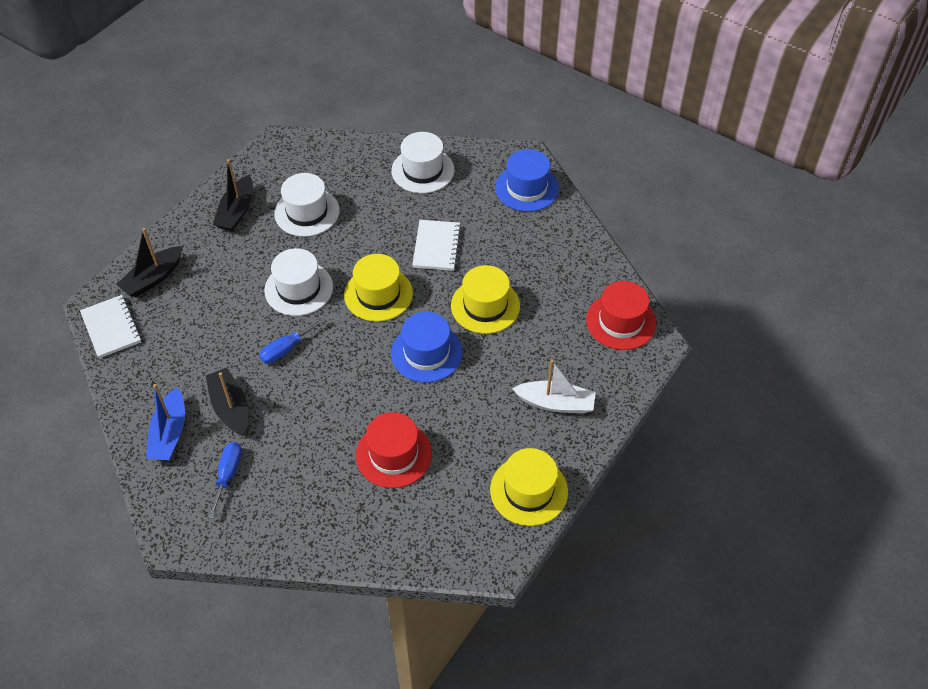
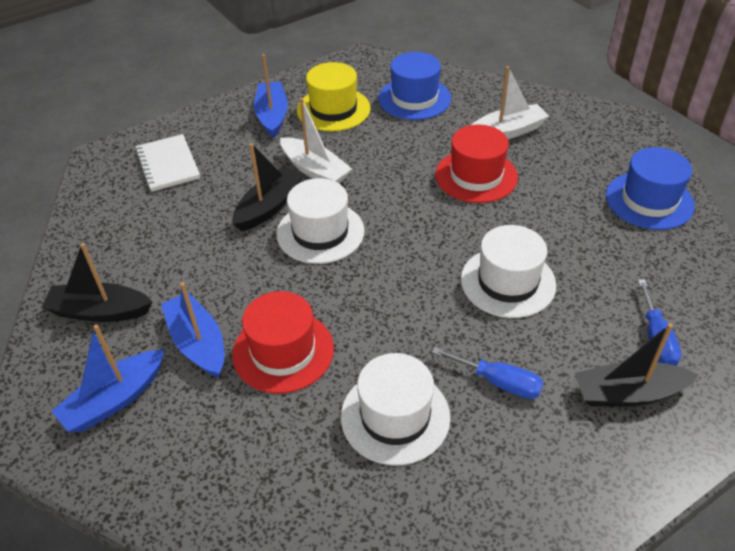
blue boat: [146,384,185,460] = 1 -> [51,325,165,432] [161,282,225,378] [254,54,288,138] = 3
white boat: [512,359,596,414] = 1 -> [280,98,352,183] [471,66,549,139] = 2
white notebook: [80,295,142,358] [412,220,461,271] = 2 -> [135,134,200,192] = 1
yellow hat: [344,254,413,322] [451,265,520,334] [490,448,568,526] = 3 -> [297,62,371,132] = 1

